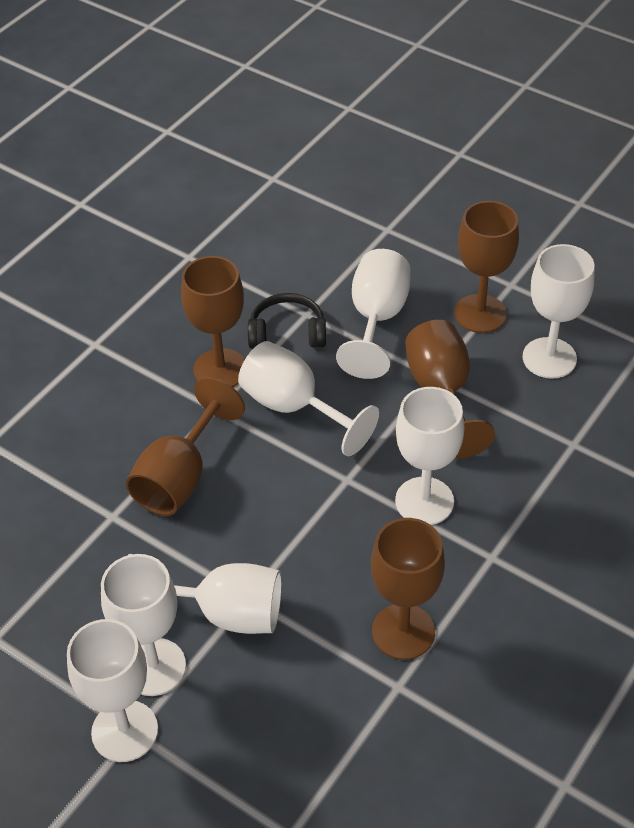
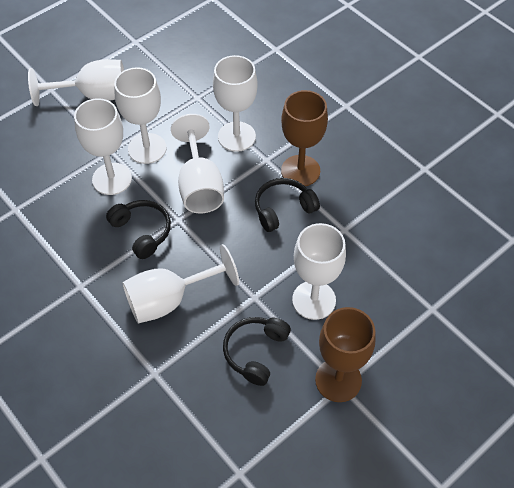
black headphones: [248,293,326,349] = 1 -> [106,200,171,259] [223,317,291,386] [255,178,320,232] = 3
brown goblet: [126,377,245,516] [181,256,245,387] [371,518,445,660] [405,320,495,459] [454,201,519,333] = 5 -> [281,90,328,186] [315,307,376,402] = 2

